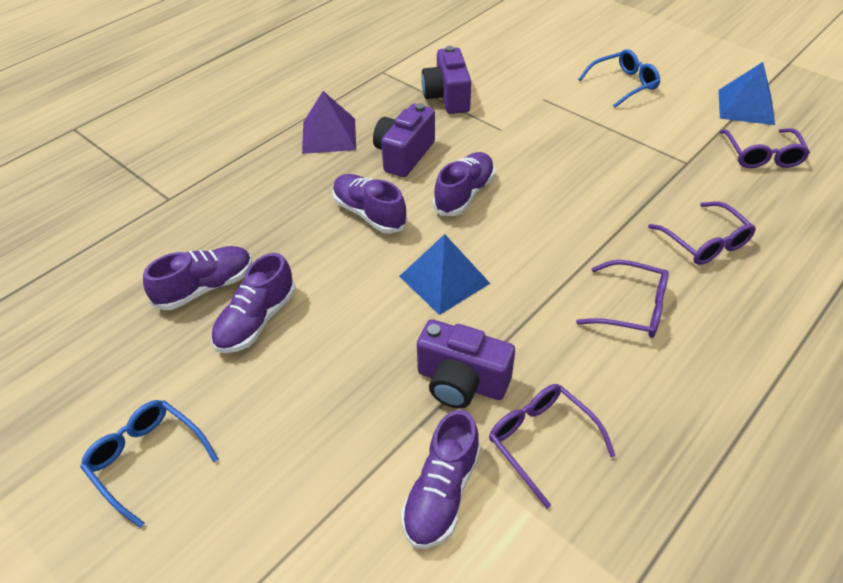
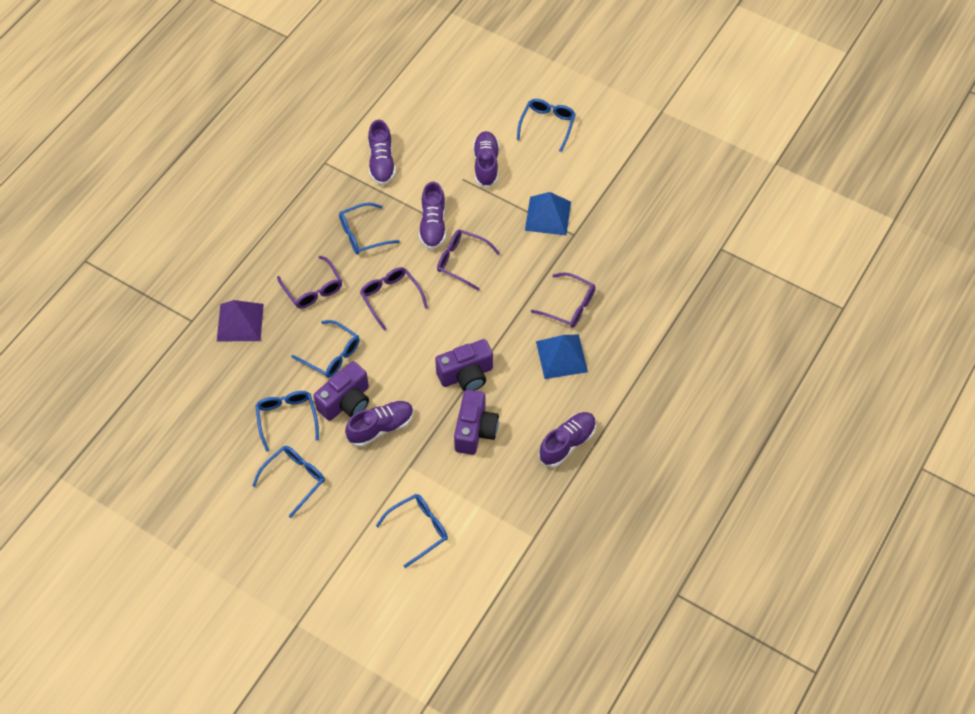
blue glasses: [80,400,218,528] [578,49,660,108] = 2 -> [252,446,325,518] [255,391,319,452] [291,320,360,378] [339,203,400,254] [376,494,448,568] [517,99,576,152] = 6

